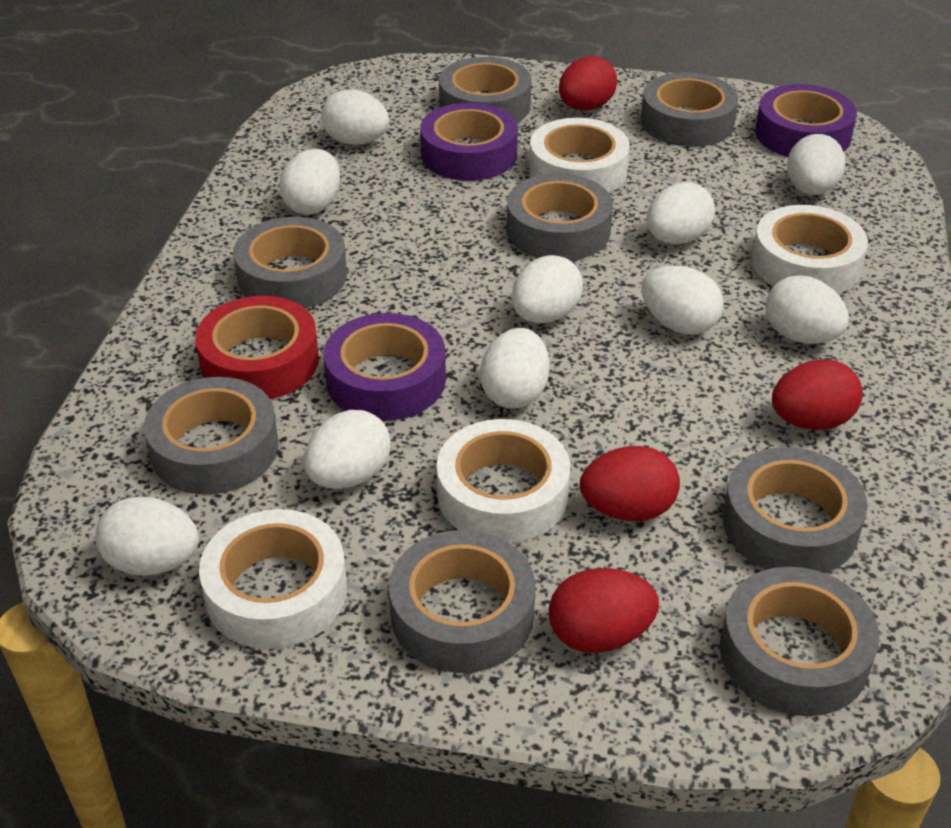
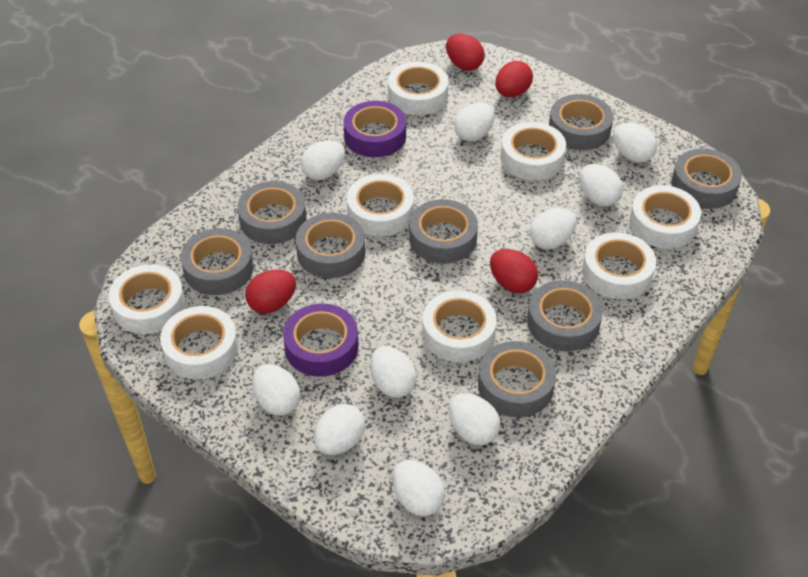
purple tape: [324,313,446,421] [420,103,518,181] [755,84,857,157] = 3 -> [283,304,358,377] [344,101,406,157] = 2
red tape: [195,296,319,399] = 1 -> none = 0
white tape: [199,509,347,649] [436,419,570,543] [529,118,630,193] [752,205,868,294] = 4 -> [109,264,185,334] [160,306,238,379] [347,174,414,236] [388,62,448,115] [422,290,497,362] [501,122,566,180] [582,232,656,300] [629,185,701,249] = 8

